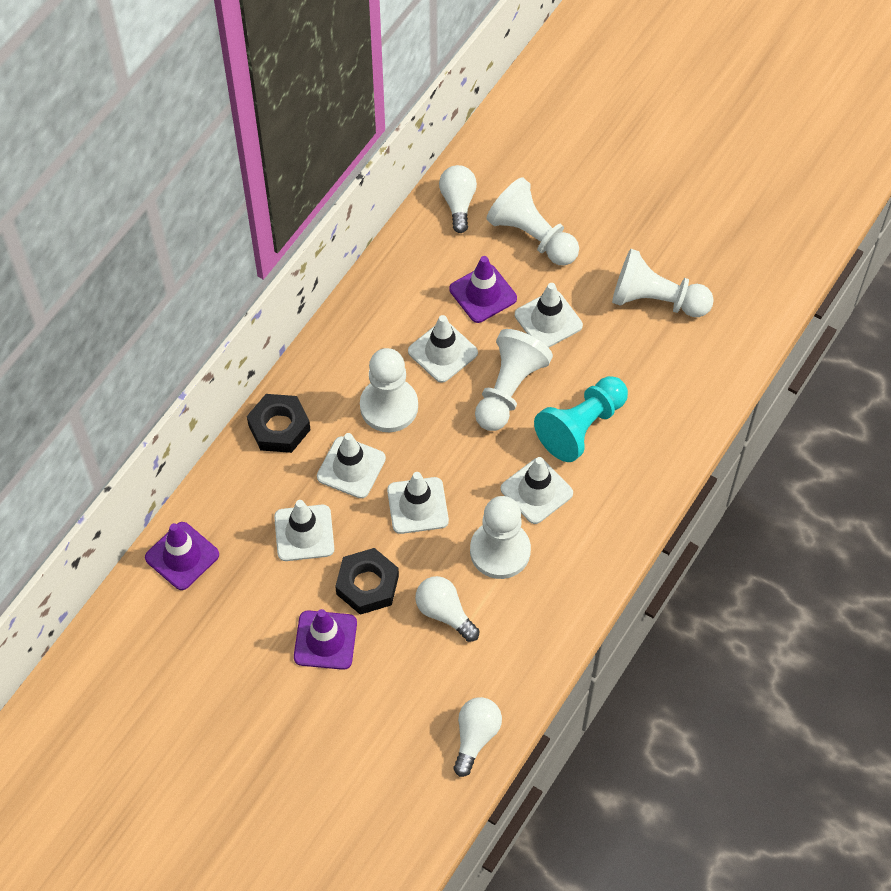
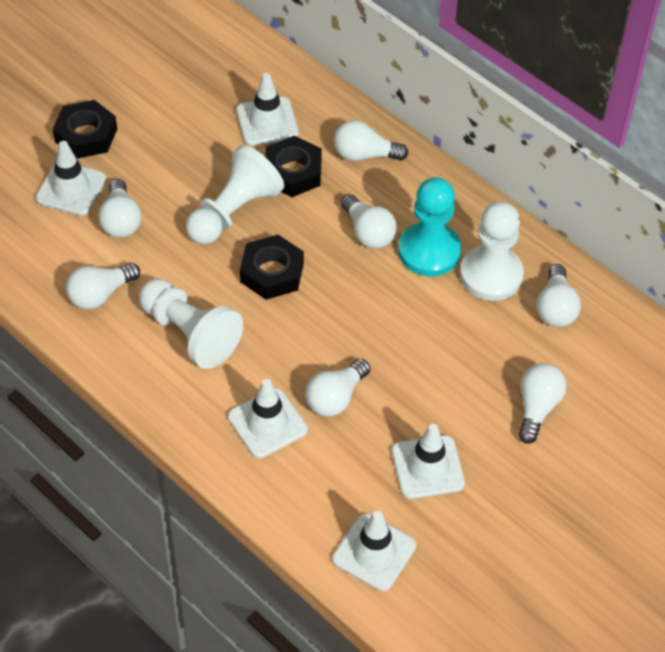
black nut: [247,394,311,453] [335,548,399,615] = 2 -> [53,100,117,159] [240,235,304,300] [265,136,322,197] = 3
purple traffic cone: [145,522,219,590] [294,609,357,670] [449,256,517,323] = 3 -> none = 0
white light bulb: [415,576,480,642] [439,165,477,233] [454,697,502,777] = 3 -> [66,263,140,310] [99,179,141,238] [305,359,370,417] [334,120,408,161] [341,194,397,249] [519,363,566,444] [537,264,581,327] = 7
white pawn: [360,348,418,432] [470,496,531,579] [475,329,553,431] [486,177,579,266] [612,249,714,317] = 5 -> [139,278,243,369] [186,145,284,245] [460,202,524,301] = 3
white traffic cone: [274,500,334,561] [317,433,386,498] [387,472,449,534] [408,315,478,383] [501,457,573,524] [515,283,583,348] = 6 -> [35,141,106,216] [228,379,308,458] [236,73,299,146] [332,511,416,591] [392,424,465,499] = 5

